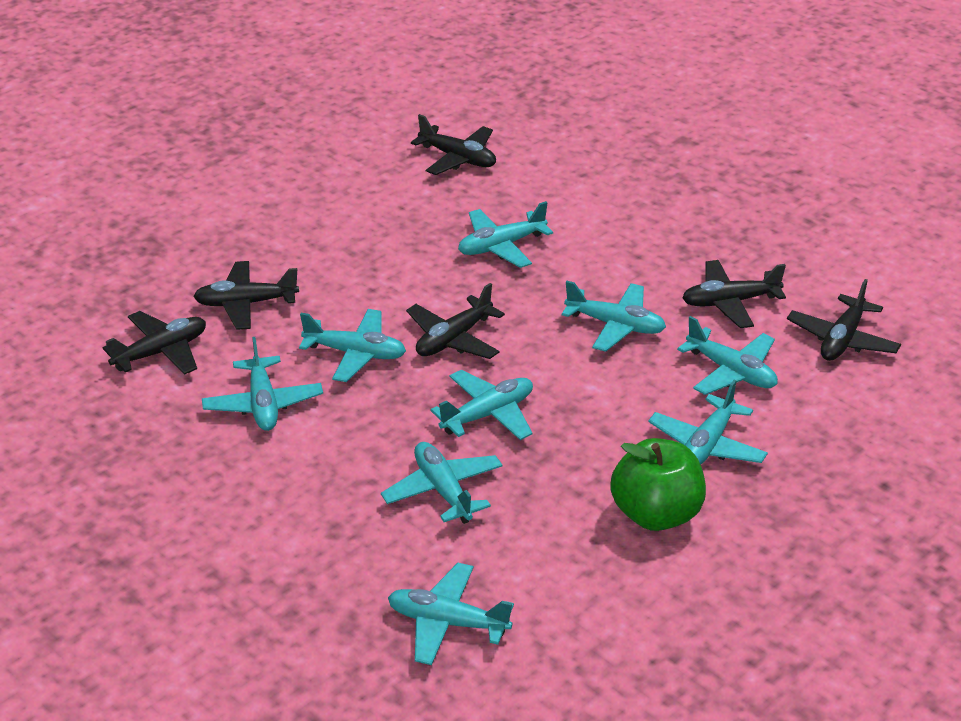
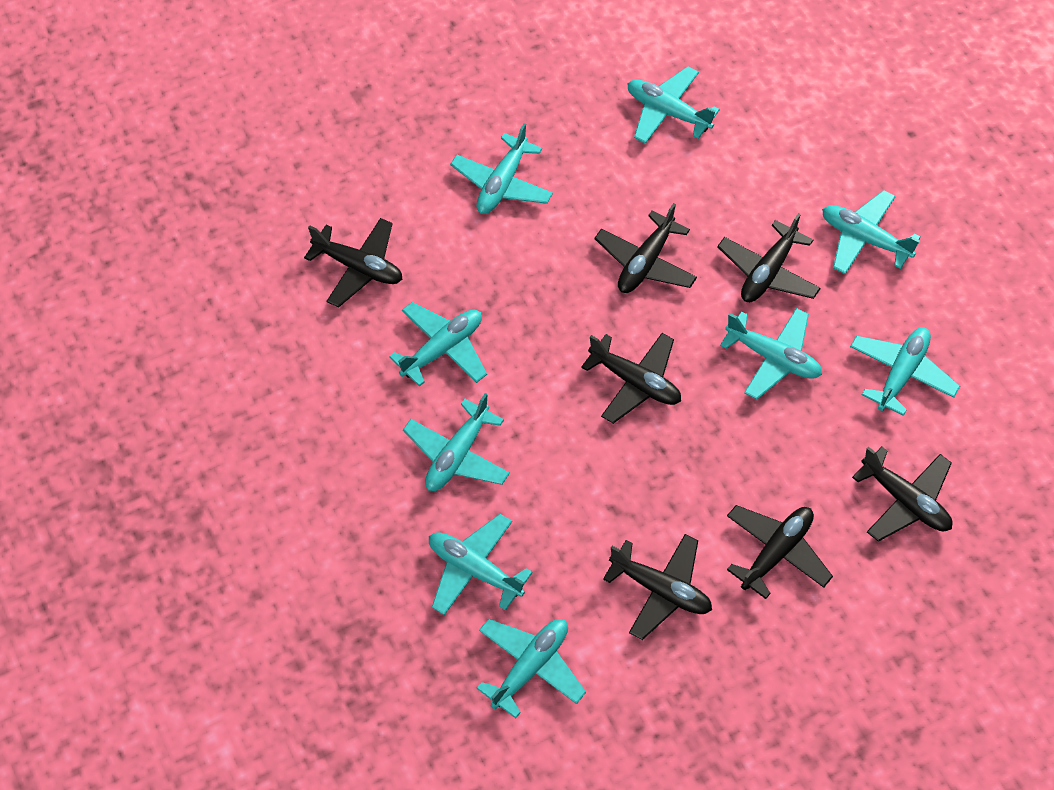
black plane: [103,311,206,375] [193,261,299,330] [406,283,505,359] [411,114,496,175] [682,260,786,328] [787,279,901,361] = 6 -> [304,218,403,307] [581,333,681,424] [594,203,697,293] [603,534,712,640] [717,213,821,302] [727,505,833,599] [852,447,953,542] = 7
green apple: [610,438,706,531] = 1 -> none = 0

